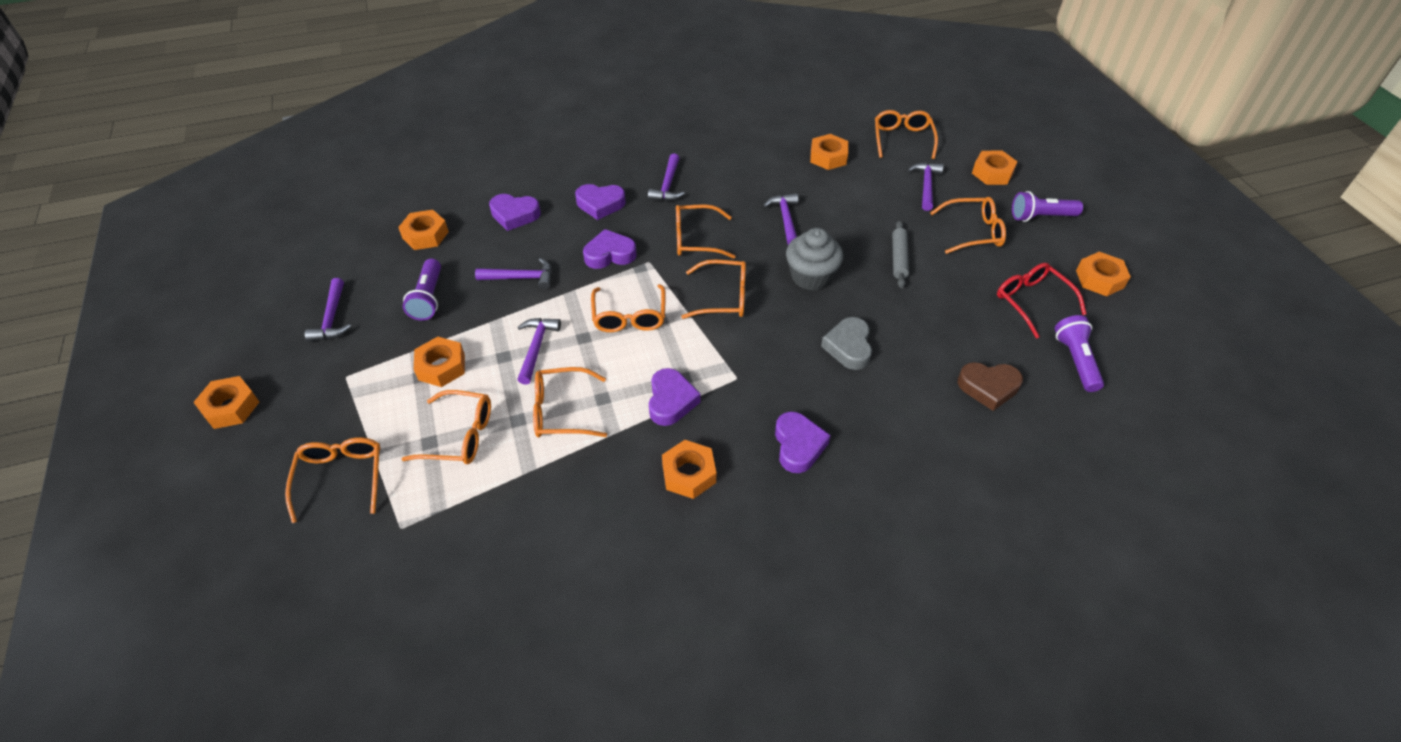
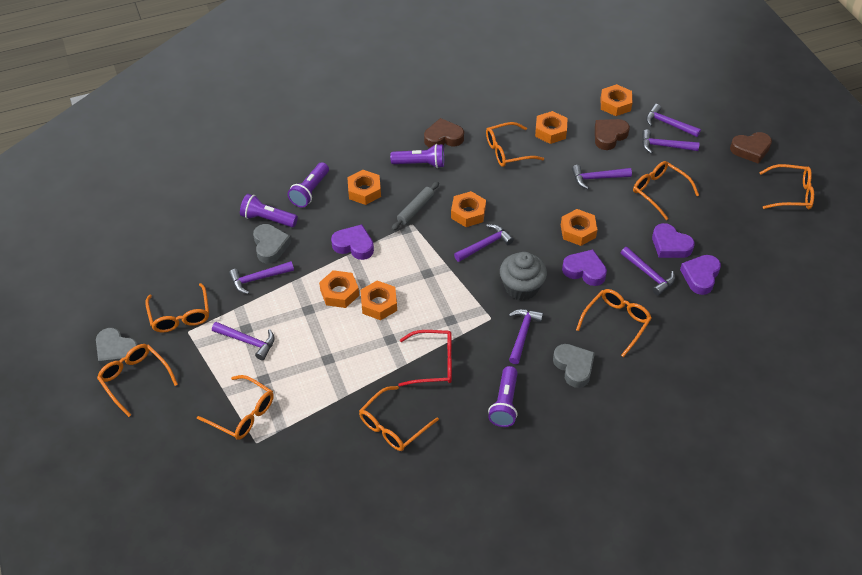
brown heart: [957,362,1023,411] = 1 -> [424,118,464,148] [595,119,630,150] [730,132,772,164] = 3
grey heart: [821,317,872,370] = 1 -> [96,328,138,367] [253,224,291,263] [553,344,595,388] = 3
purple flashlight: [403,259,441,321] [1012,191,1083,222] [1055,315,1104,392] = 3 -> [240,194,298,227] [288,162,329,208] [390,144,444,168] [488,366,518,427] = 4
purple hammer: [305,278,351,342] [475,258,552,290] [517,318,561,385] [648,154,685,201] [763,193,799,245] [908,163,944,211] = 6 -> [212,322,275,360] [229,261,294,294] [454,224,514,262] [509,309,543,364] [572,165,632,189] [621,247,675,296] [642,129,699,154] [646,104,701,137] = 8
purple heart: [489,194,541,231] [575,184,626,220] [583,229,636,269] [649,368,701,426] [775,411,831,473] = 5 -> [331,224,374,260] [562,249,607,286] [652,223,695,258] [680,255,721,295] = 4

